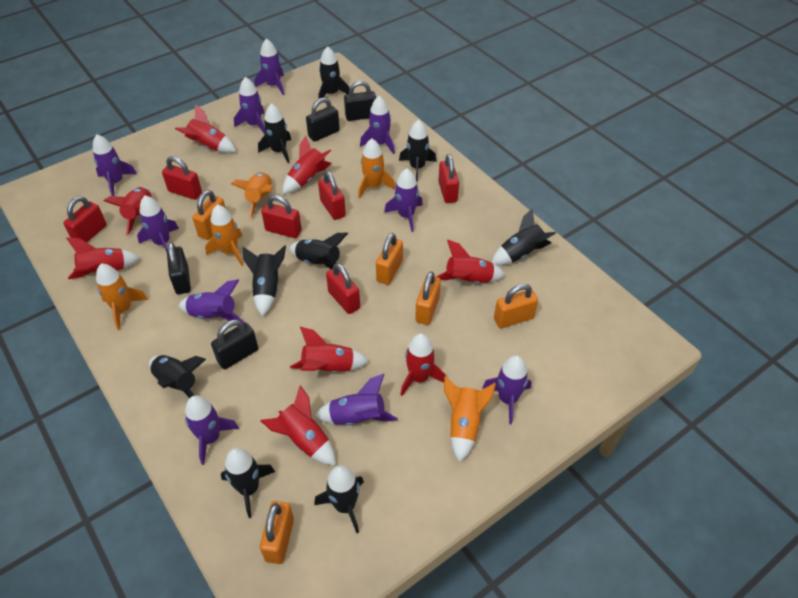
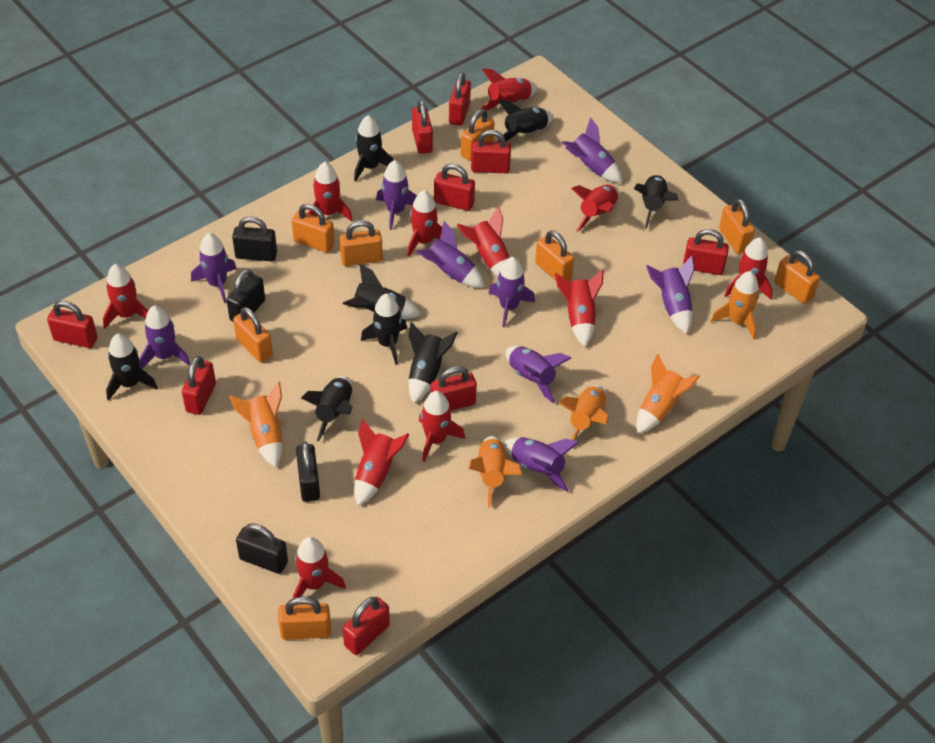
black rocket: [149,355,206,398] [221,448,275,518] [243,245,286,317] [258,103,291,163] [289,233,348,269] [314,465,364,533] [318,46,350,99] [399,120,437,182] [492,208,556,265] = 9 -> [106,334,158,401] [301,376,353,441] [343,264,421,319] [354,115,394,182] [361,294,407,365] [408,322,458,403] [497,100,553,142] [634,175,679,228] = 8
orange padlock: [192,190,225,240] [260,501,294,564] [376,233,403,285] [415,272,441,325] [494,284,538,328] = 5 -> [233,307,273,362] [278,597,331,640] [292,204,335,253] [339,220,383,266] [461,109,495,161] [535,230,574,281] [719,199,755,254] [775,250,820,304] = 8
purple rocket: [93,134,137,196] [137,195,179,252] [178,279,245,323] [185,395,239,465] [234,77,265,135] [255,38,285,95] [315,374,398,425] [360,96,395,154] [384,168,423,232] [482,355,531,424] = 10 -> [139,306,190,368] [191,233,237,303] [376,160,417,230] [416,221,484,288] [488,257,535,327] [504,437,579,492] [506,346,571,403] [562,117,622,183] [646,256,694,334] = 9
red padlock: [63,196,107,242] [162,156,202,200] [261,195,302,238] [318,171,346,220] [326,263,360,314] [438,154,459,203] = 6 -> [47,301,98,348] [182,356,216,415] [343,597,390,655] [412,100,433,154] [431,366,477,411] [434,164,475,211] [449,72,471,126] [471,130,511,173] [683,229,729,275] = 9
red rocket: [66,237,140,279] [104,187,152,236] [175,104,236,153] [260,385,335,465] [283,136,332,194] [290,327,369,373] [401,333,446,396] [436,240,505,284] = 8 -> [103,264,148,329] [293,537,346,598] [308,162,352,221] [354,419,409,506] [407,190,442,257] [419,391,465,462] [457,206,510,276] [481,69,538,110] [555,269,603,347] [571,185,619,232] [724,237,772,300] = 11

